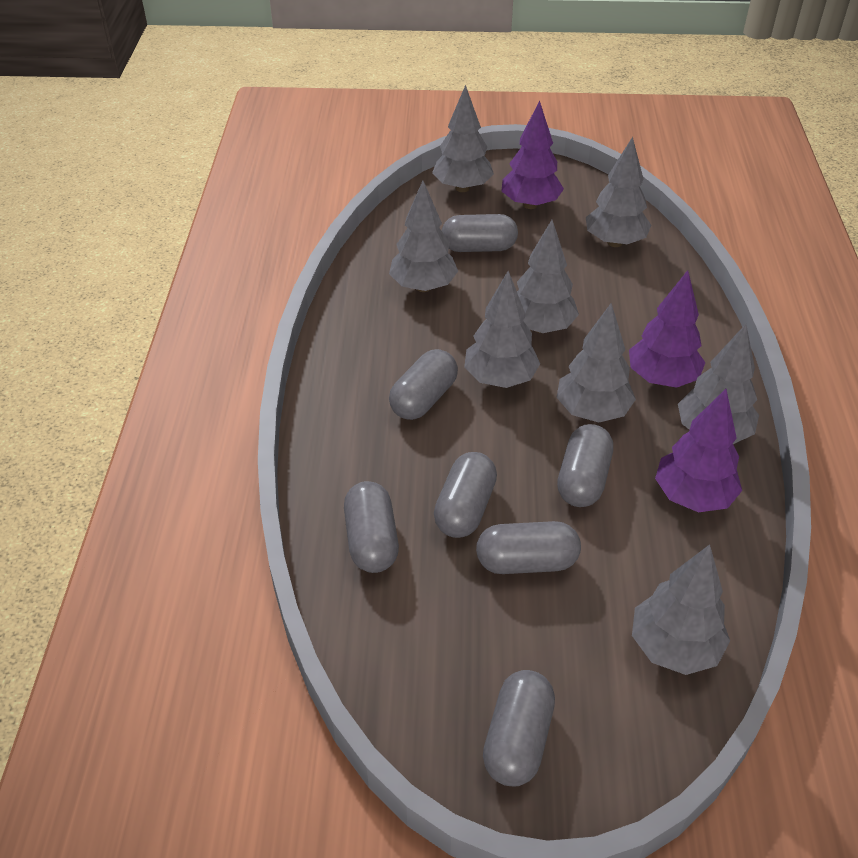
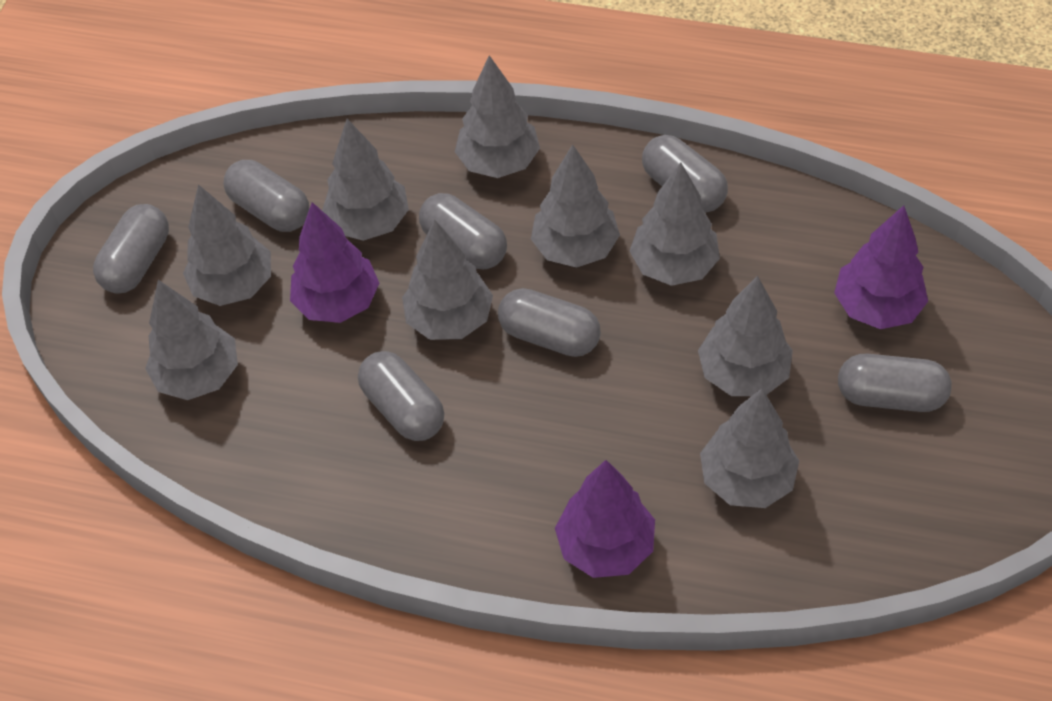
grey tree: [389,181,458,292] [432,85,494,192] [464,271,540,388] [517,220,579,333] [556,303,636,423] [586,137,651,247] [632,544,730,675] [678,324,759,444] = 8 -> [145,280,238,400] [183,184,271,306] [322,119,409,241] [402,219,493,340] [455,55,540,178] [531,144,620,268] [630,162,720,286] [698,275,793,396] [700,388,799,508] = 9

